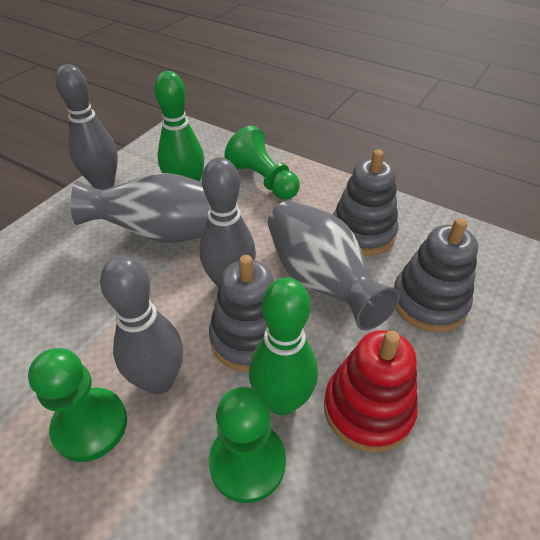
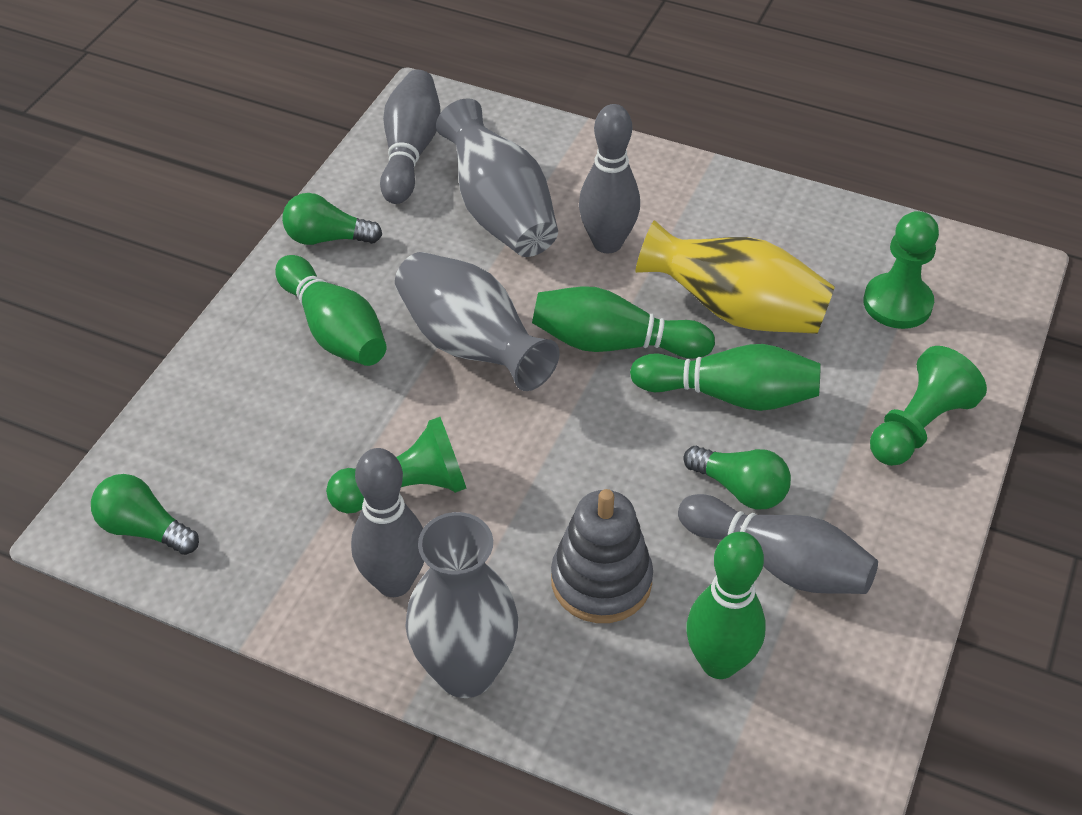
green bowling pin: [154,71,204,181] [249,278,318,416] = 2 -> [275,255,387,366] [532,286,715,359] [630,344,821,411] [686,532,766,679] = 4
green light bulb: none = 0 -> [91,474,199,555] [282,193,382,245] [683,446,791,509] = 3
grey bowling pin: [55,64,118,190] [100,256,183,395] [199,157,256,288] = 3 -> [351,448,424,597] [380,70,441,204] [579,104,640,253] [678,494,878,594] = 4
grey stacking toy: [209,255,274,372] [333,150,398,256] [393,218,478,332] = 3 -> [551,489,653,623] = 1
grey vase: [71,173,209,243] [268,201,400,330] = 2 -> [395,252,560,391] [406,512,518,698] [436,98,558,257] = 3
red stacking toy: [324,330,418,452] = 1 -> none = 0
yellow vase: none = 0 -> [636,220,835,334] = 1

